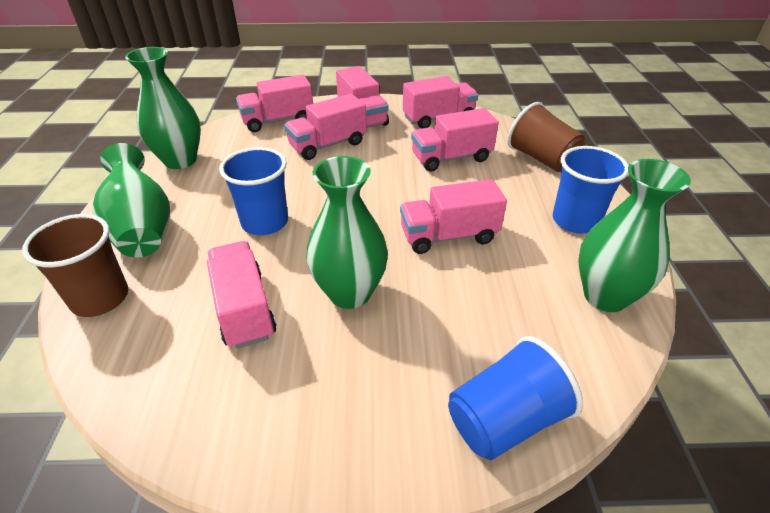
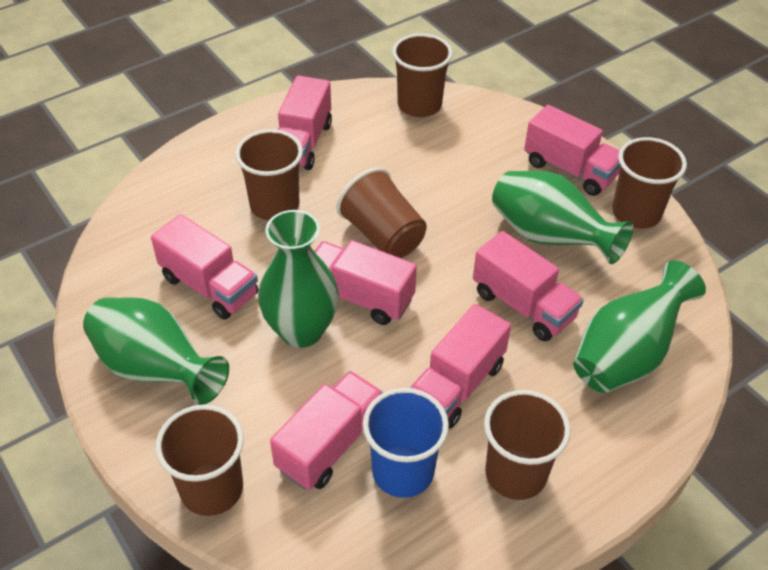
blue cup: [219,147,288,235] [448,336,583,460] [553,146,629,234] = 3 -> [363,388,449,498] = 1
brown cup: [22,214,128,317] [507,102,585,172] = 2 -> [156,405,244,516] [235,129,303,220] [336,167,427,258] [392,33,453,117] [484,390,570,500] [612,137,687,229] = 6

